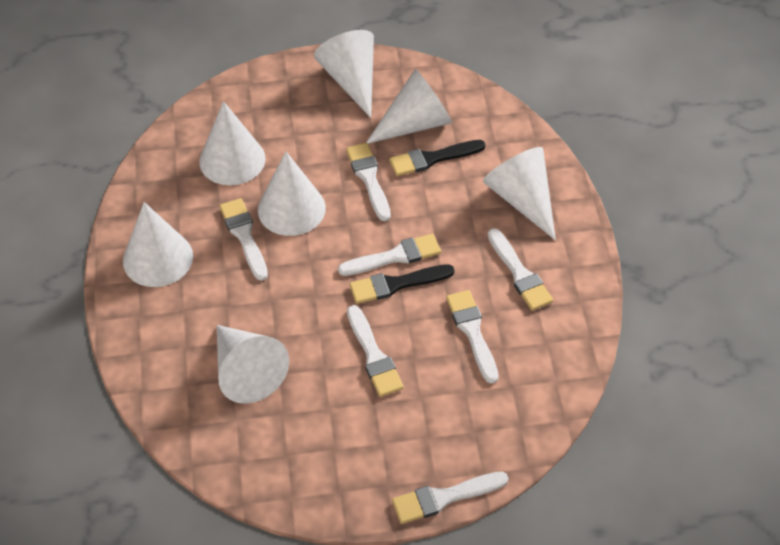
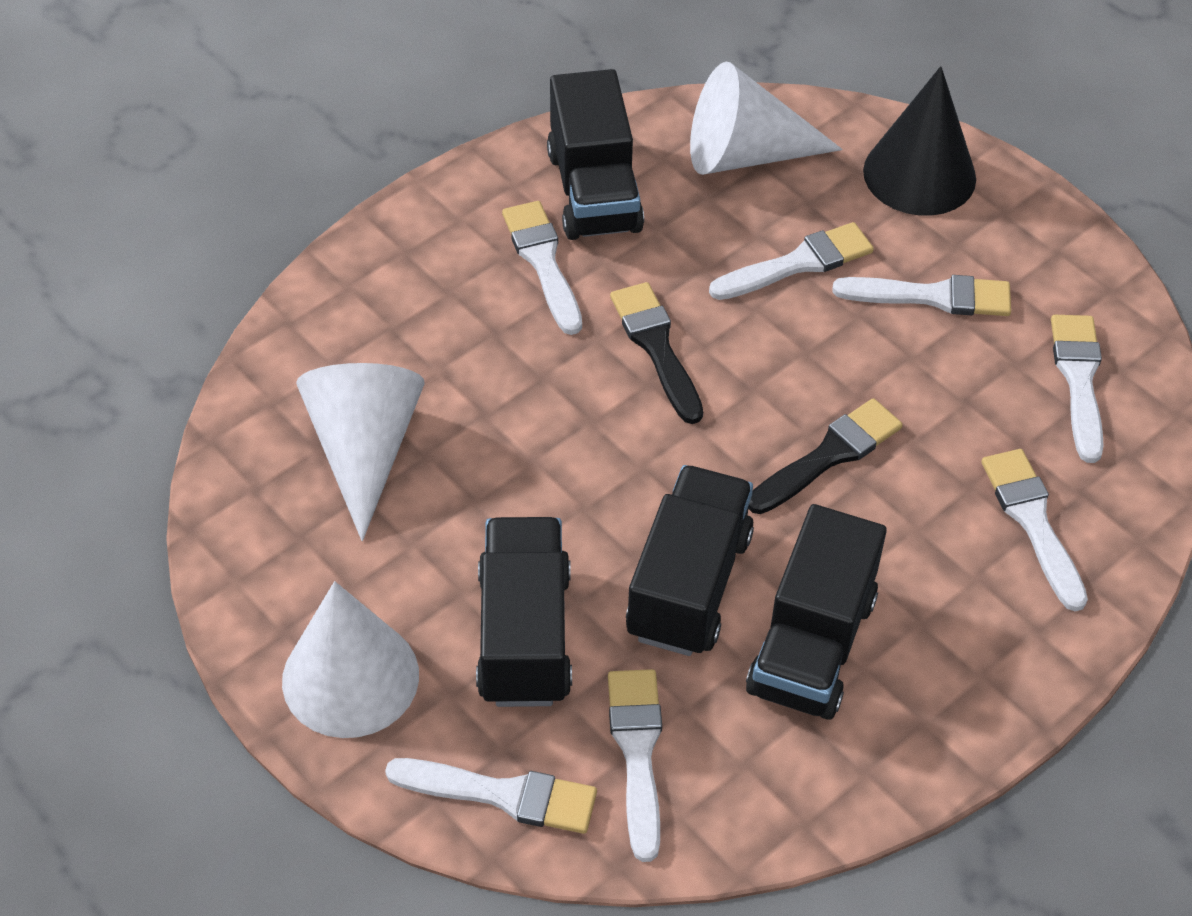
black cone: none = 0 -> [863,66,976,216] = 1
black truck: none = 0 -> [476,517,572,707] [547,69,644,240] [626,465,754,656] [746,504,887,720] = 4
white cone: [123,202,193,287] [199,101,265,185] [217,325,289,404] [258,152,326,236] [314,30,374,118] [366,69,452,144] [483,147,556,240] = 7 -> [282,581,419,738] [296,363,425,541] [690,62,843,175] = 3

